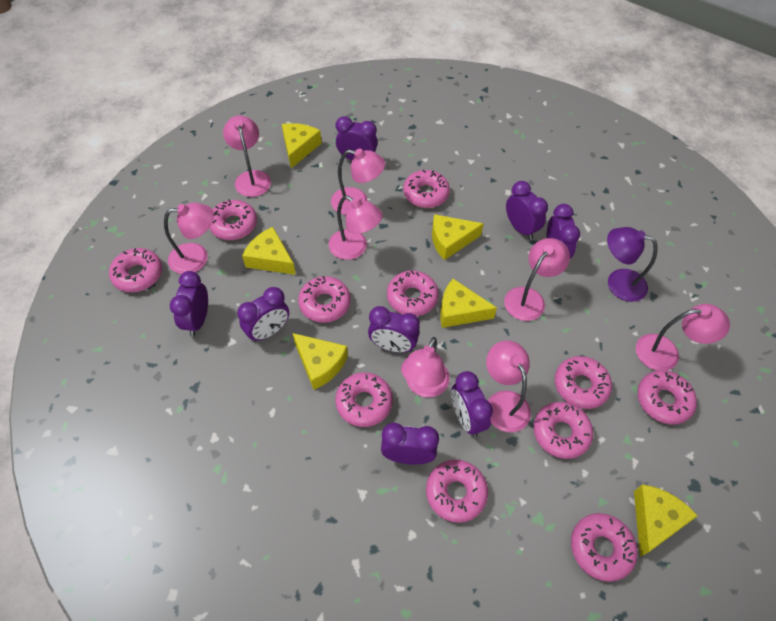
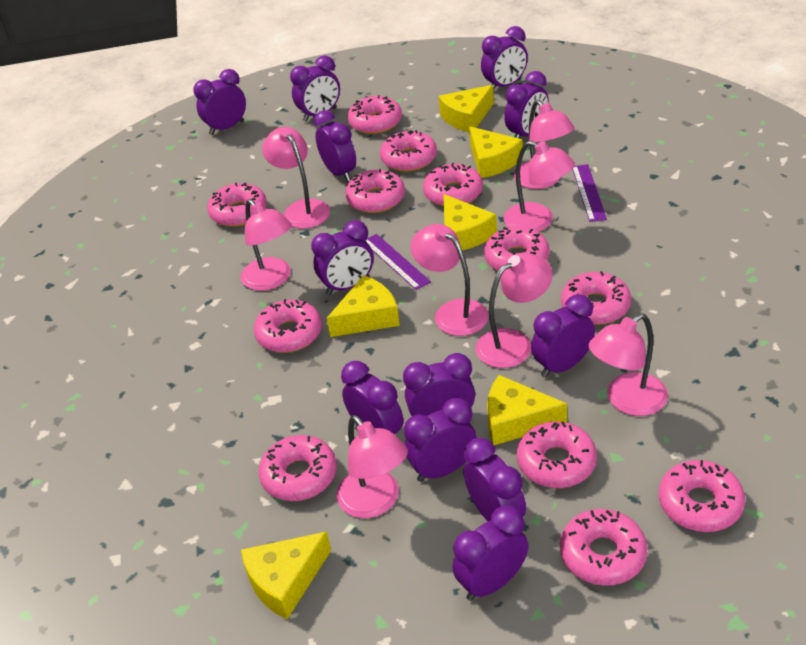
pink donut: [109,248,162,292] [209,199,257,240] [298,276,351,323] [335,372,393,427] [387,271,439,316] [403,169,450,208] [426,460,488,523] [533,402,593,459] [555,356,612,409] [571,513,638,582] [637,370,697,425] = 11 -> [207,182,267,227] [254,299,322,353] [259,435,337,501] [345,169,405,213] [348,95,402,134] [380,130,437,172] [423,163,483,207] [484,226,550,271] [517,421,597,488] [560,509,648,586] [561,271,631,325] [659,460,745,532] = 12
purple clock: [170,271,208,336] [237,287,289,342] [336,116,378,161] [368,306,420,353] [381,423,439,465] [451,371,493,437] [506,181,548,240] [546,204,580,258] = 8 -> [193,69,246,135] [290,55,340,122] [311,220,374,295] [314,110,356,182] [341,361,404,434] [403,353,475,416] [404,398,477,482] [452,506,529,601] [463,438,526,521] [481,26,528,90] [504,71,549,138] [531,294,595,378] = 12
purple lamp: [607,227,658,302] = 1 -> none = 0
purple ruler: none = 0 -> [365,234,431,290] [572,164,607,222] = 2

